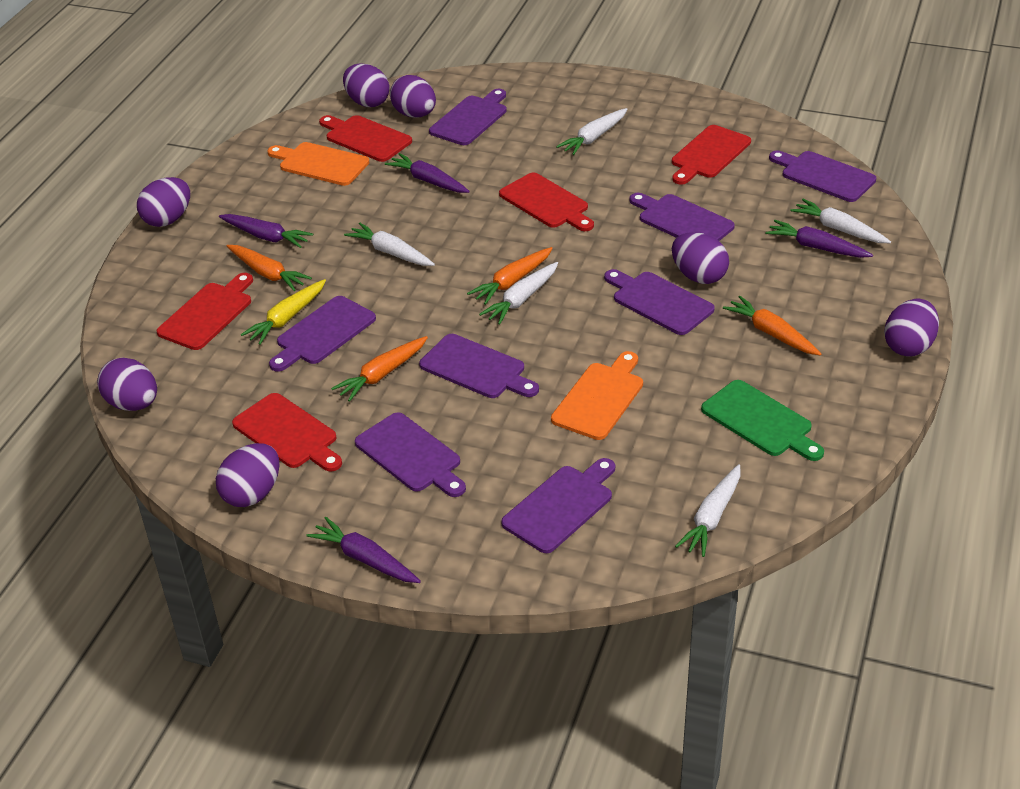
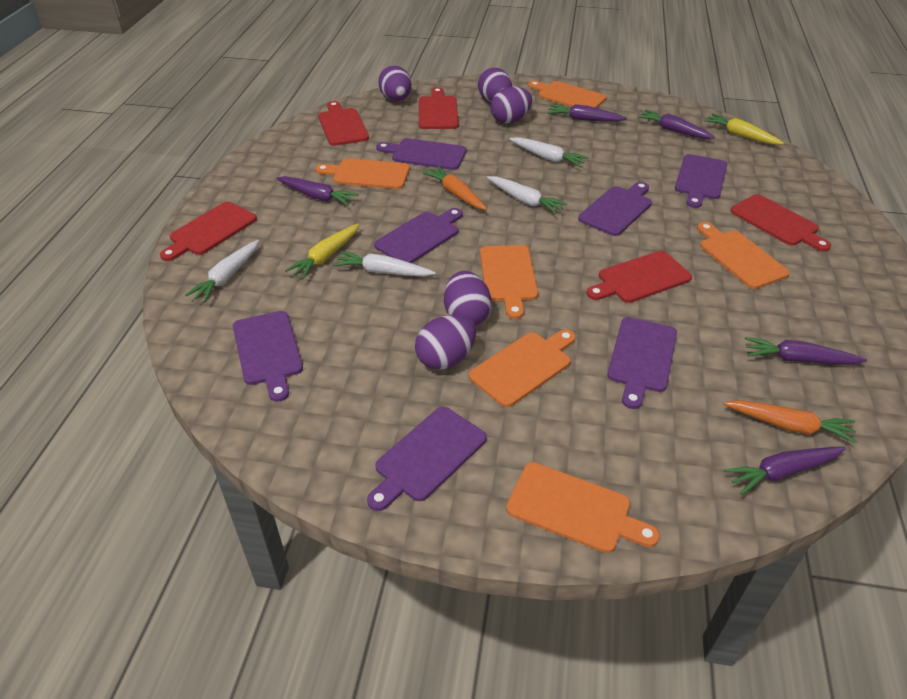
green cutting board: [701,380,824,461] = 1 -> none = 0
orange carrot: [227,245,312,291] [331,336,428,402] [467,247,553,305] [723,296,821,356] = 4 -> [423,166,487,210] [723,400,857,444] = 2
orange cutting board: [267,142,370,186] [551,351,643,440] = 2 -> [315,158,410,189] [469,329,576,407] [480,245,538,319] [506,462,660,553] [528,81,606,108] [697,222,789,289] = 6
purple carrot: [219,214,313,248] [307,517,421,583] [385,153,470,193] [766,220,873,258] = 4 -> [276,176,359,206] [547,104,627,122] [637,110,716,139] [724,447,846,495] [745,337,867,365] = 5
purple cutting board: [269,296,376,372] [355,412,466,497] [419,334,539,398] [429,89,507,145] [501,458,615,553] [604,269,715,335] [629,193,735,241] [769,151,876,202] = 8 -> [233,311,303,402] [367,407,487,511] [374,208,463,263] [376,138,466,170] [578,182,652,236] [607,317,677,409] [675,154,727,208] = 7
purple egg: [97,358,157,411] [137,177,190,227] [216,443,279,507] [343,64,390,107] [390,75,436,118] [672,232,729,284] [884,299,939,356] = 7 -> [378,65,412,101] [415,315,476,370] [444,271,492,326] [478,68,512,102] [490,87,532,124] = 5
white carrot: [344,222,435,266] [479,262,558,325] [556,108,627,155] [675,464,740,557] [790,199,891,243] = 5 -> [185,240,259,303] [333,251,436,277] [487,176,567,214] [509,137,589,167] = 4
yellow carrot: [241,279,326,345] = 1 -> [285,224,359,279] [704,113,784,145] = 2

